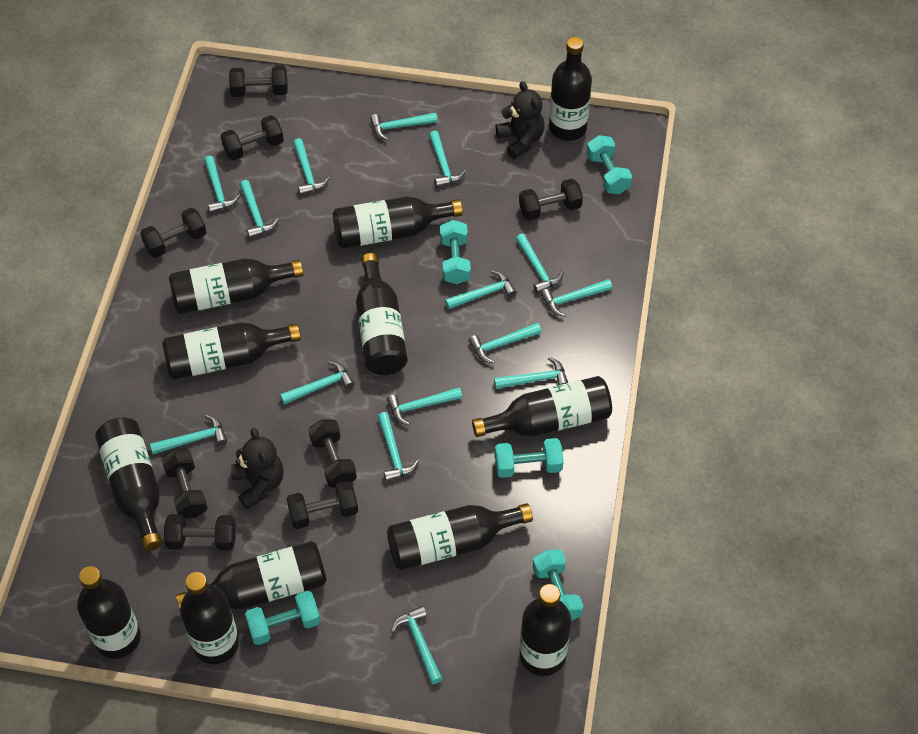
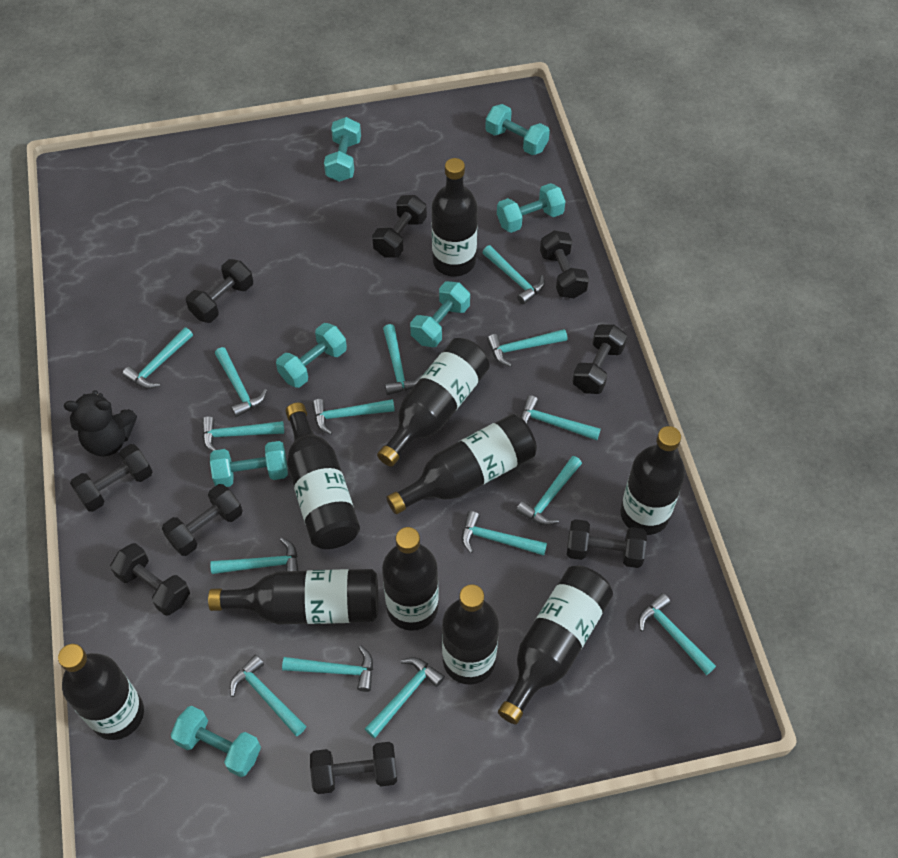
black bottle: [77,566,141,659] [95,417,162,551] [162,322,301,380] [169,258,304,314] [176,541,327,611] [180,572,239,664] [333,196,463,249] [356,253,408,375] [387,503,533,570] [472,376,612,437] [520,584,571,676] [549,37,592,141] = 12 -> [58,644,144,740] [208,569,378,625] [285,403,360,549] [377,338,490,467] [382,527,439,631] [386,414,537,514] [432,158,478,277] [442,584,499,684] [498,565,613,724] [620,426,685,535] = 10
black dumbbell: [140,208,206,258] [161,449,208,519] [164,514,236,551] [221,115,284,160] [229,66,288,97] [286,481,358,529] [309,419,357,488] [519,179,583,221] = 8 -> [70,444,153,512] [110,543,190,616] [162,484,243,556] [186,259,253,323] [310,742,397,794] [372,195,427,258] [540,230,589,298] [567,519,647,568] [572,324,627,394] = 9
black teddy bear: [231,428,284,509] [496,81,544,159] = 2 -> [64,390,137,456] = 1
turquoise dumbbell: [245,591,321,645] [440,220,471,284] [495,438,563,478] [533,550,583,621] [586,135,632,194] = 5 -> [171,706,261,777] [210,441,288,487] [276,323,347,388] [324,117,361,182] [410,281,470,347] [485,104,550,155] [497,183,565,233] = 7

